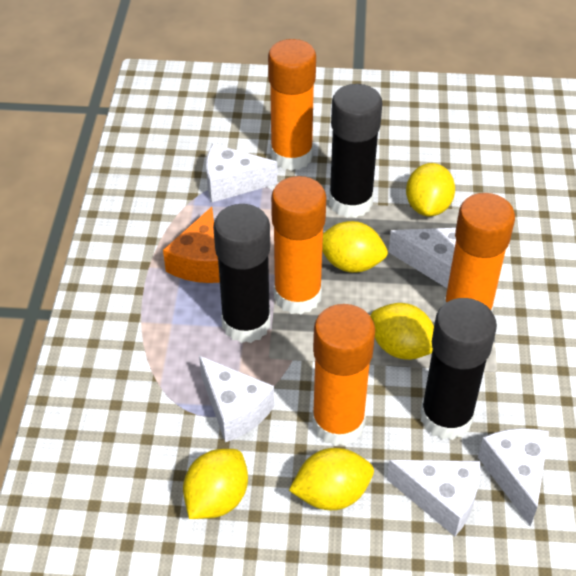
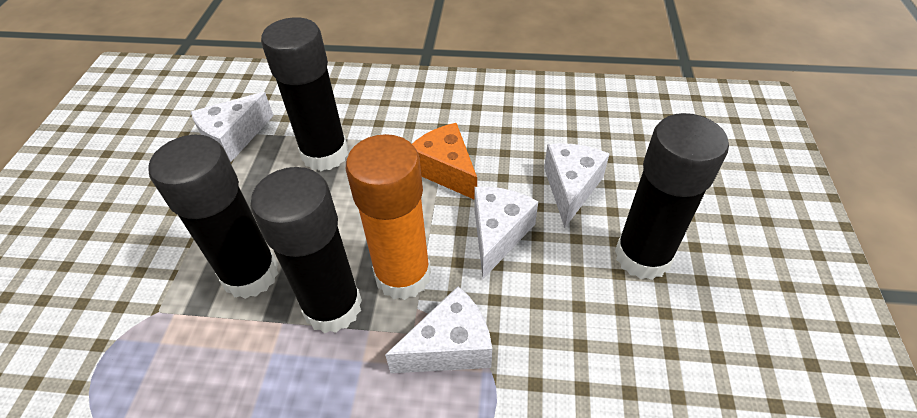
black glue stick: [213,204,271,343] [329,84,382,218] [420,298,497,440] = 3 -> [148,135,279,299] [250,167,362,333] [261,17,348,171] [615,113,729,280] = 4
orange glue stick: [268,39,316,171] [271,176,326,314] [312,304,375,446] [443,193,515,311] = 4 -> [346,134,431,300] = 1
white cheese: [199,356,274,442] [206,144,277,202] [387,460,480,536] [389,228,456,288] [478,428,549,526] = 5 -> [191,92,274,162] [385,286,492,373] [474,187,538,279] [544,143,609,228] = 4
yellow lemon: [183,449,248,519] [289,448,374,510] [322,221,388,273] [370,303,434,360] [406,163,455,217] = 5 -> none = 0

